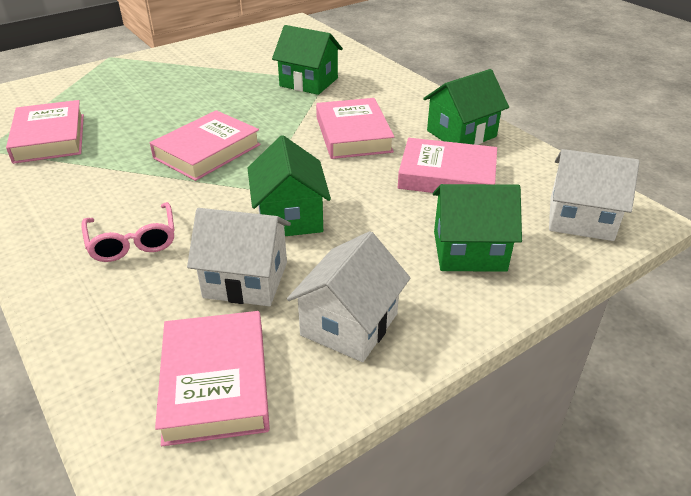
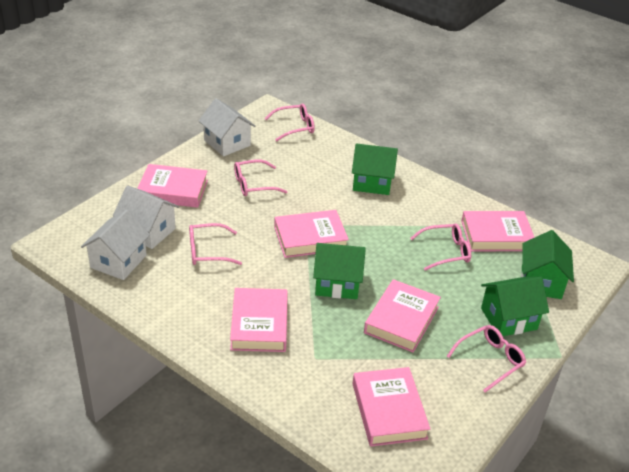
pink book: [6,100,84,164] [150,110,261,181] [155,311,270,446] [316,98,395,159] [398,138,497,193] = 5 -> [137,164,208,208] [230,288,288,352] [274,210,349,258] [352,367,431,447] [364,279,441,352] [461,211,535,251] = 6
pink glasses: [82,202,175,262] = 1 -> [189,223,242,265] [234,160,288,196] [265,104,315,141] [410,224,471,271] [447,325,526,393] = 5

